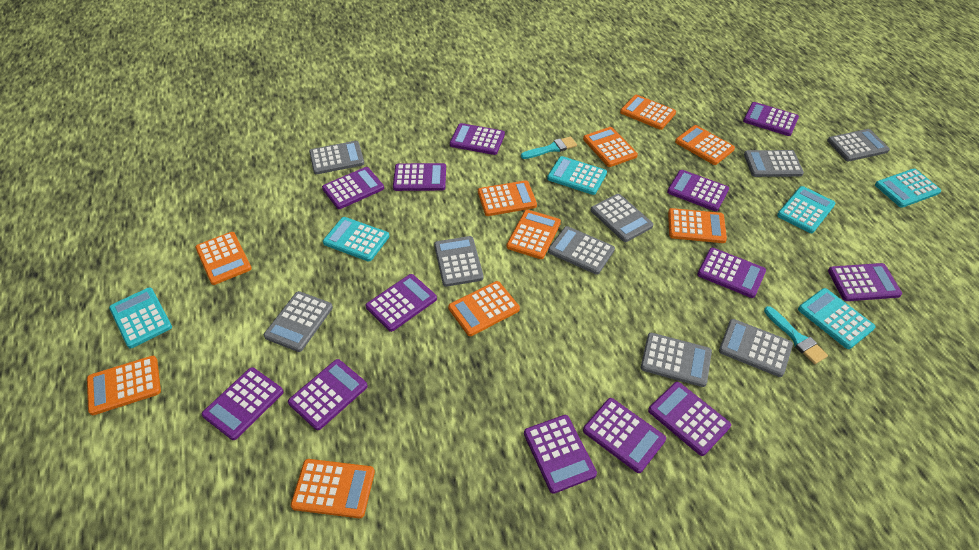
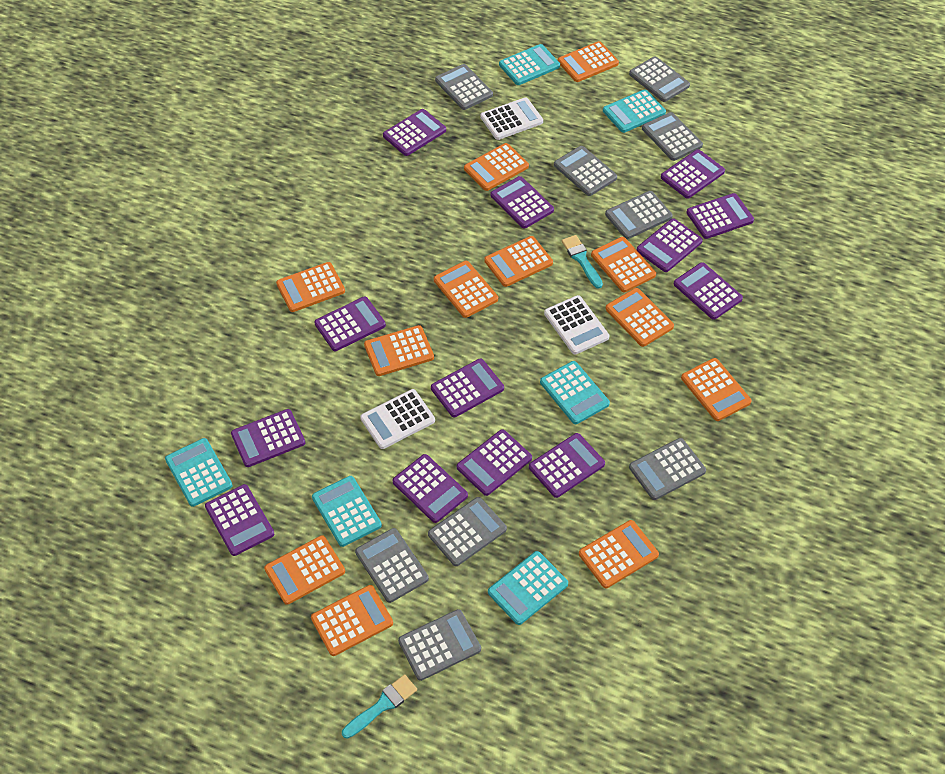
orange calculator: [87,356,161,415] [195,232,252,285] [291,459,375,518] [448,281,520,336] [478,180,537,216] [506,210,561,259] [583,127,638,167] [620,95,676,130] [668,208,727,243] [675,125,735,165] = 10 -> [264,535,345,605] [276,262,345,312] [311,585,393,656] [364,325,434,376] [434,261,498,318] [464,143,529,191] [484,236,553,287] [558,41,619,82] [579,520,659,588] [591,237,656,292] [605,288,674,347] [681,358,752,421] = 12
white calculator: none = 0 -> [360,389,435,449] [480,97,543,140] [544,295,609,355] = 3

